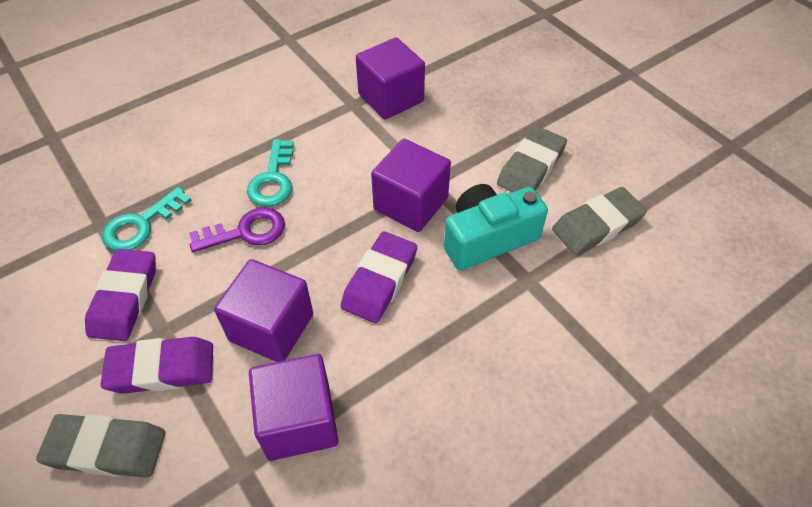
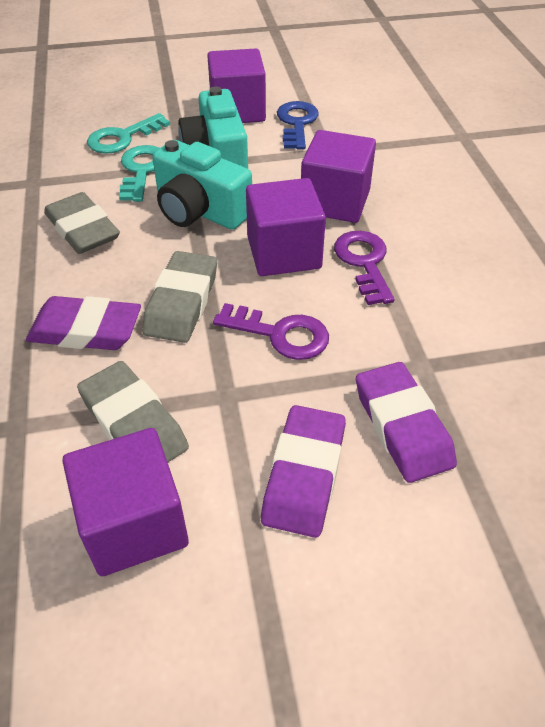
blue key: none = 0 -> [277,101,319,150] = 1
purple key: [189,207,285,252] = 1 -> [213,303,329,360] [334,231,395,305] = 2
turquoise camera: [444,184,548,270] = 1 -> [152,140,252,230] [178,87,248,169] = 2

